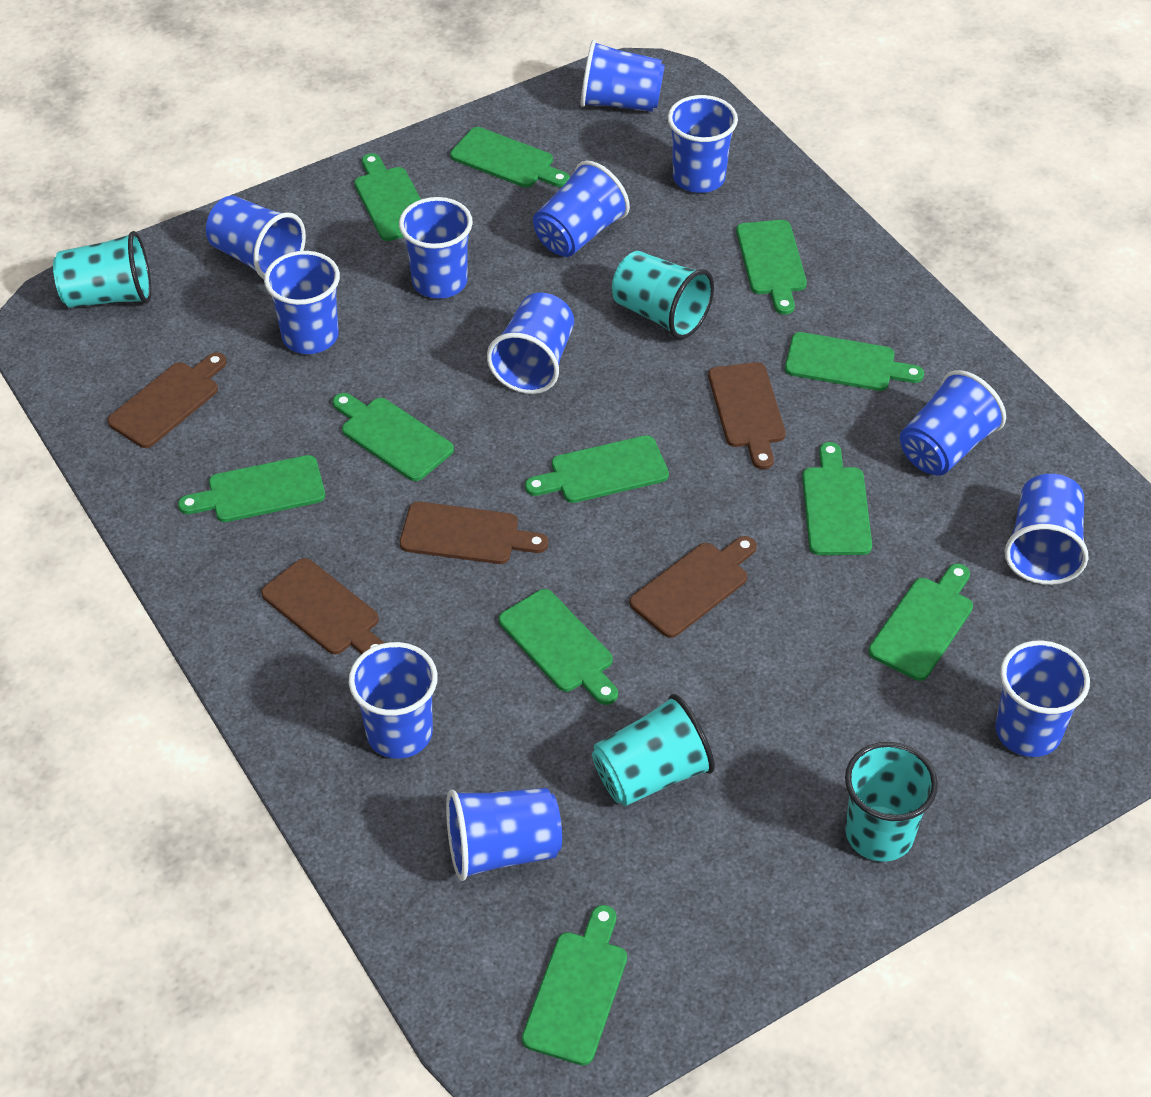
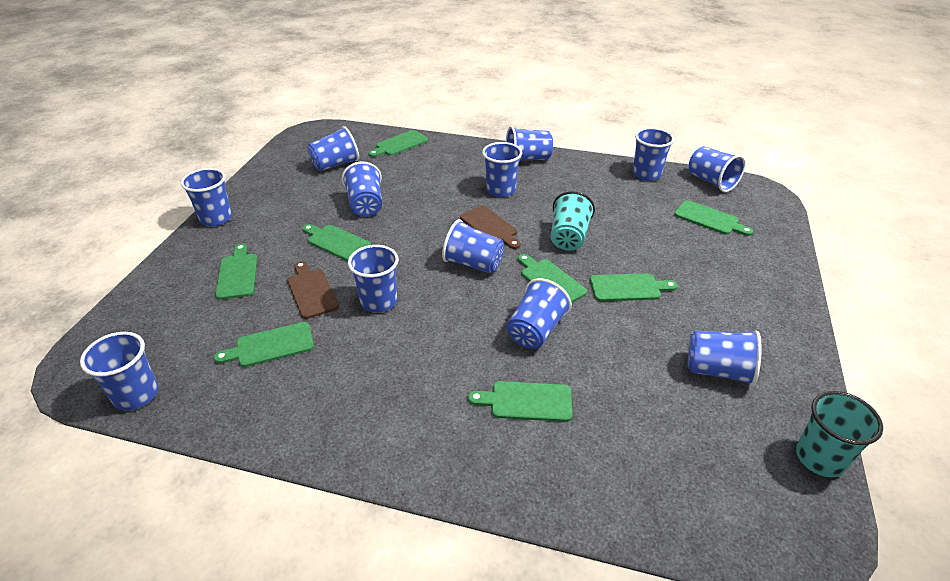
brown cutting board: [107,352,227,448] [261,558,384,655] [400,501,548,564] [629,536,757,638] [708,362,786,469] = 5 -> [287,261,339,319] [460,206,521,249] = 2
green cutting board: [178,455,325,522] [333,393,454,481] [354,153,421,241] [450,127,570,188] [499,589,618,705] [522,905,627,1065] [525,435,669,503] [736,220,807,315] [785,332,924,391] [802,442,872,555] [868,564,973,681] = 11 -> [214,322,314,367] [215,244,258,300] [302,224,371,261] [368,130,428,157] [468,381,572,422] [518,254,587,303] [590,273,678,301] [674,200,753,236] = 8
turquoise cup: [53,231,151,308] [592,694,715,806] [612,251,714,339] [845,742,938,862] = 4 -> [551,191,595,251] [796,391,883,477] = 2

